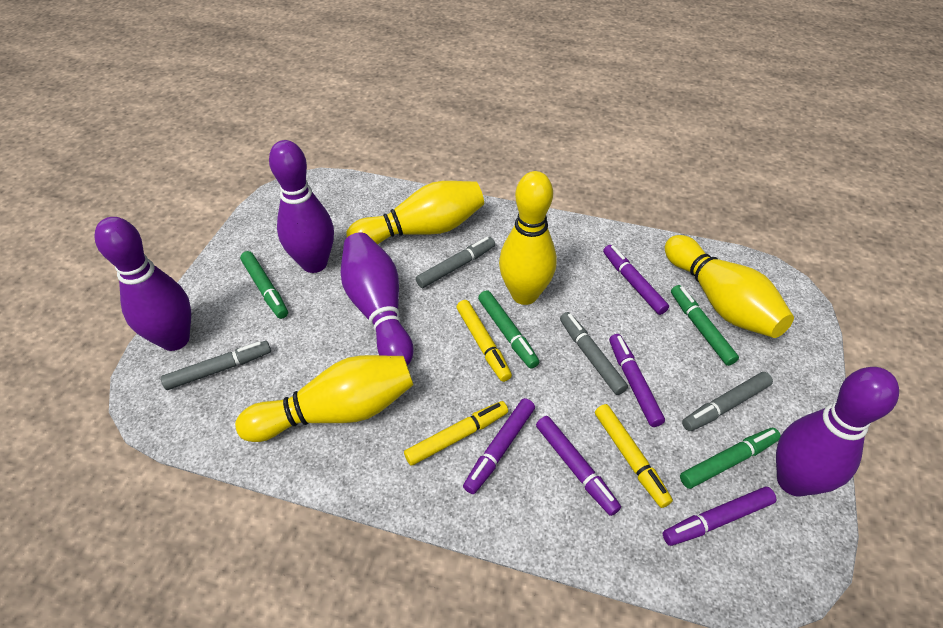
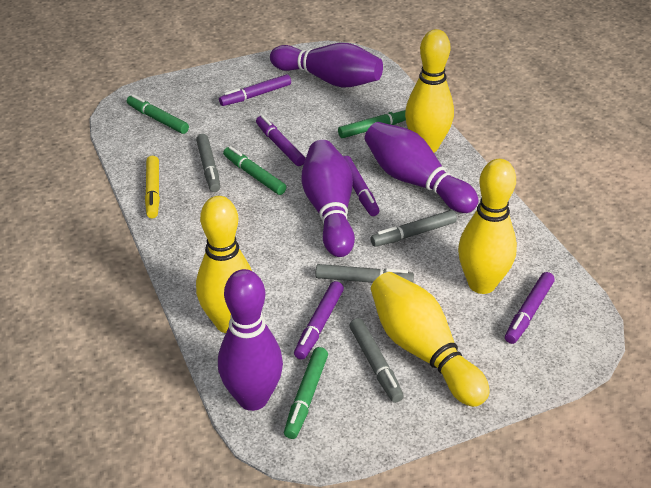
yellow marker: [404,401,508,466] [457,300,512,382] [595,404,673,508] = 3 -> [145,156,160,218] = 1

